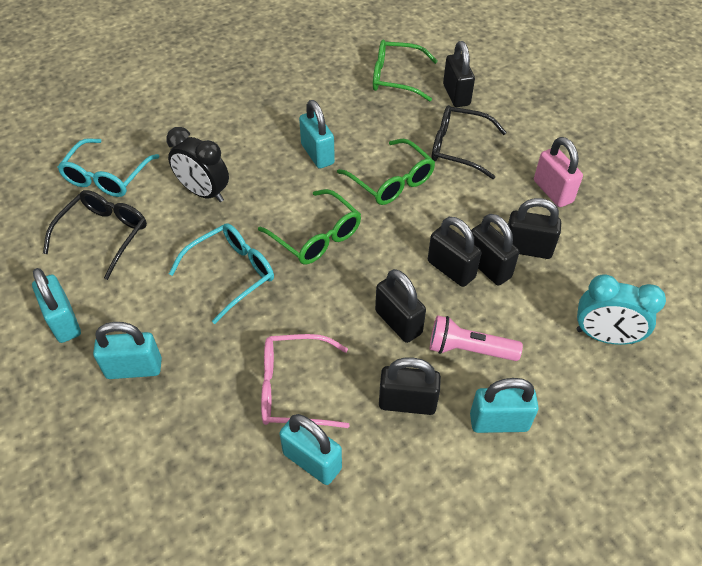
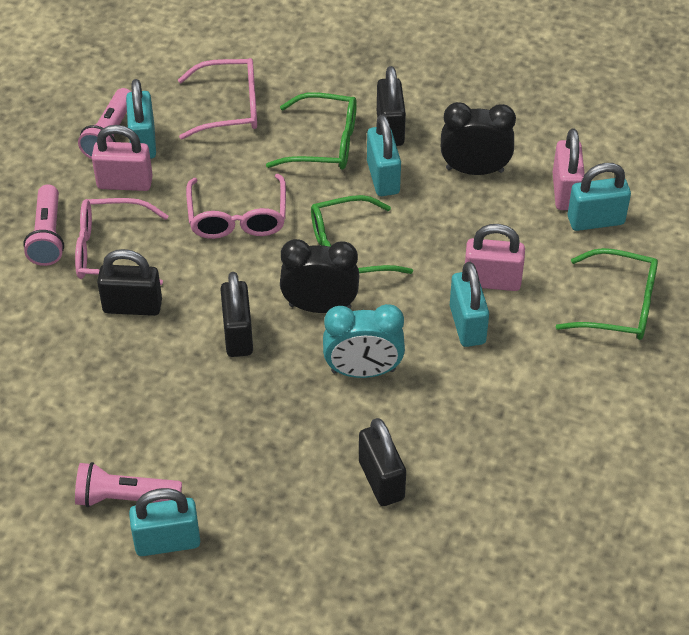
black clock: [166,127,229,202] = 1 -> [280,239,359,313] [441,102,516,175] = 2
black glasses: [43,190,147,280] [431,105,507,179] = 2 -> none = 0
black padlock: [375,269,426,343] [379,357,441,415] [428,217,481,287] [443,41,475,107] [471,214,519,285] [508,198,561,259] = 6 -> [97,249,162,316] [220,272,253,357] [359,418,406,506] [377,66,406,146] = 4
pink flashlight: [430,315,523,361] = 1 -> [23,184,64,266] [75,462,182,507] [78,88,131,159] = 3
pink glasses: [261,334,349,428] = 1 -> [75,198,168,285] [178,58,257,139] [186,174,286,239] = 3
pink padlock: [534,137,583,207] = 1 -> [92,125,153,191] [465,224,525,291] [553,129,585,210] = 3
turquoise glasses: [57,138,160,197] [169,223,274,324] = 2 -> none = 0

